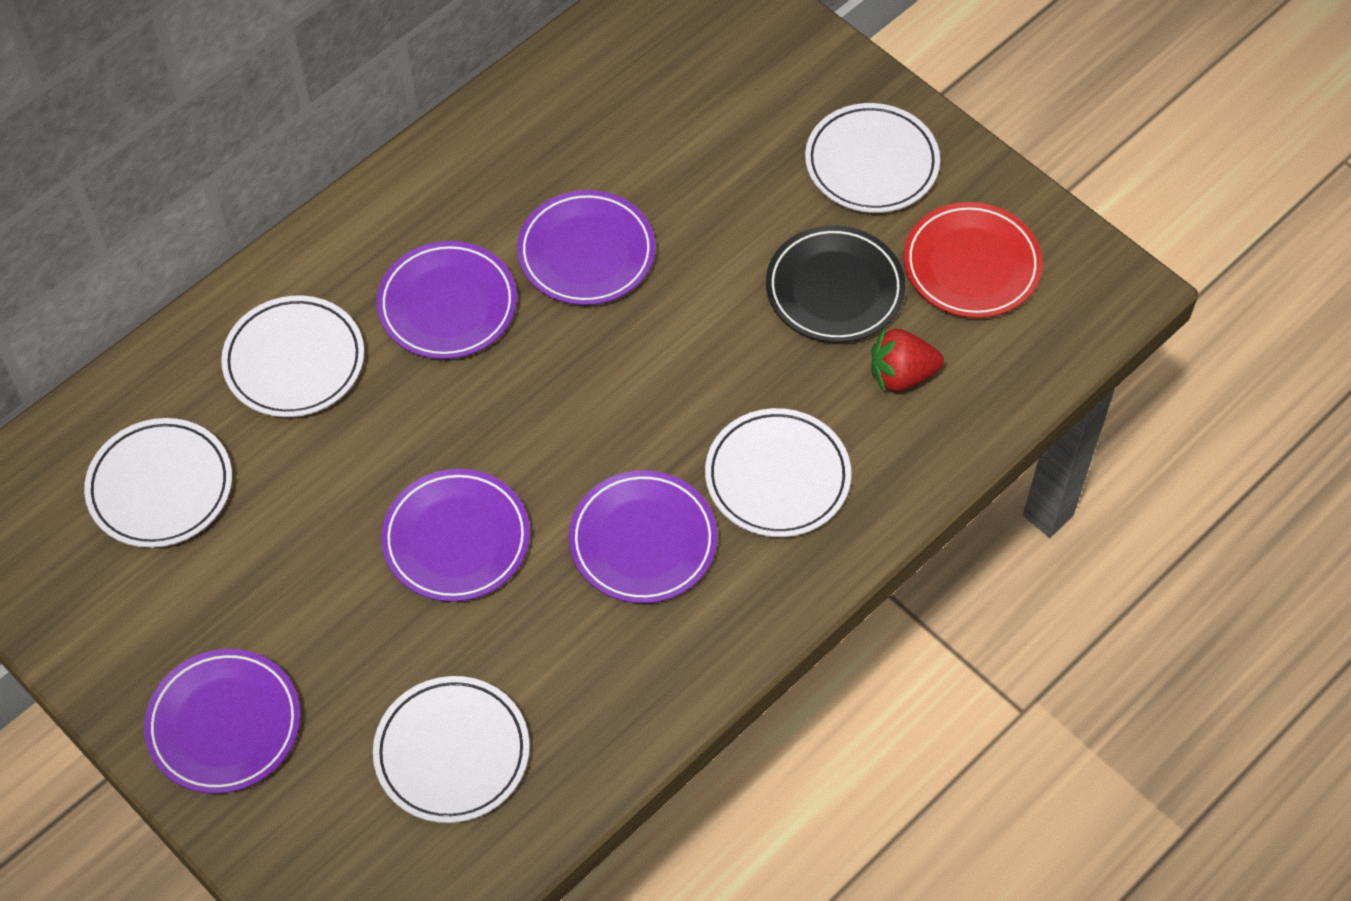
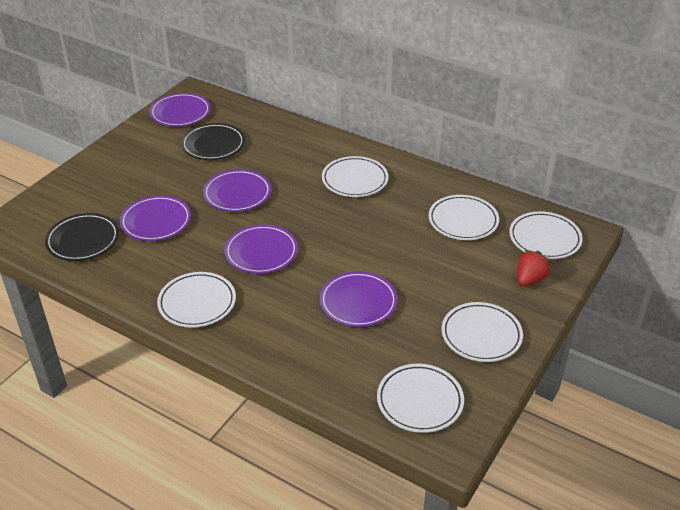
black plate: [766,225,905,343] = 1 -> [45,213,119,261] [181,123,245,160] = 2
red plate: [904,202,1042,318] = 1 -> none = 0
white plate: [84,418,232,548] [221,296,364,417] [373,676,530,823] [705,408,851,537] [805,103,940,213] = 5 -> [157,272,236,328] [322,156,389,197] [377,364,464,433] [428,195,499,240] [442,302,523,362] [509,211,583,259] = 6

